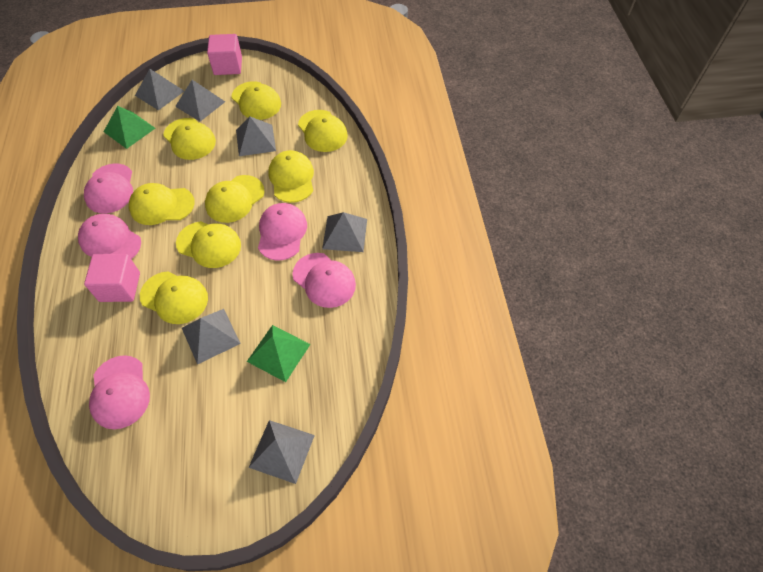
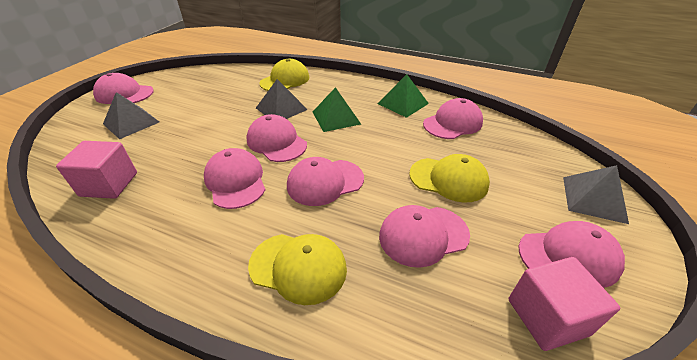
grey pyramid: [135,69,184,111] [175,80,225,122] [182,309,241,365] [236,117,276,156] [249,420,315,484] [322,212,367,252] = 6 -> [103,92,159,139] [256,79,308,119] [563,165,629,224] = 3
pink cap: [78,214,141,259] [84,164,133,214] [89,355,150,429] [258,203,307,261] [292,253,356,308] = 5 -> [93,73,154,104] [204,148,266,209] [246,114,307,162] [287,157,364,206] [379,205,470,268] [423,98,483,139] [518,221,625,288] = 7
yellow cap: [129,183,195,225] [140,271,208,324] [163,118,216,160] [176,221,241,268] [205,175,264,223] [231,81,281,120] [268,150,314,203] [298,110,348,152] = 8 -> [248,234,347,305] [260,59,309,91] [409,154,490,203] = 3

